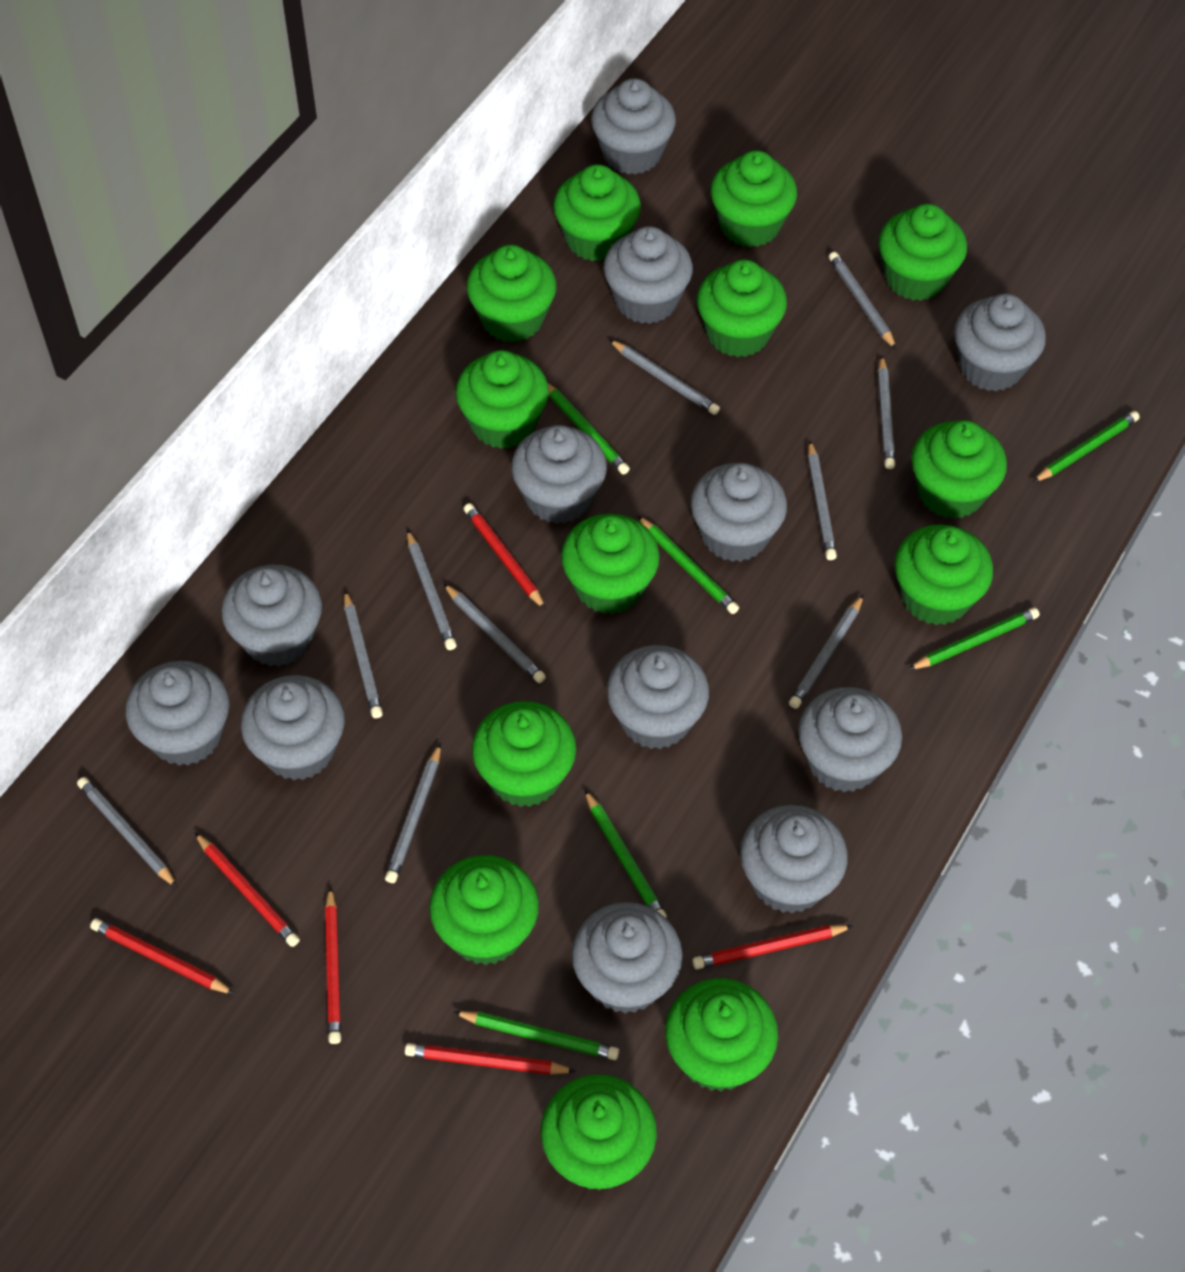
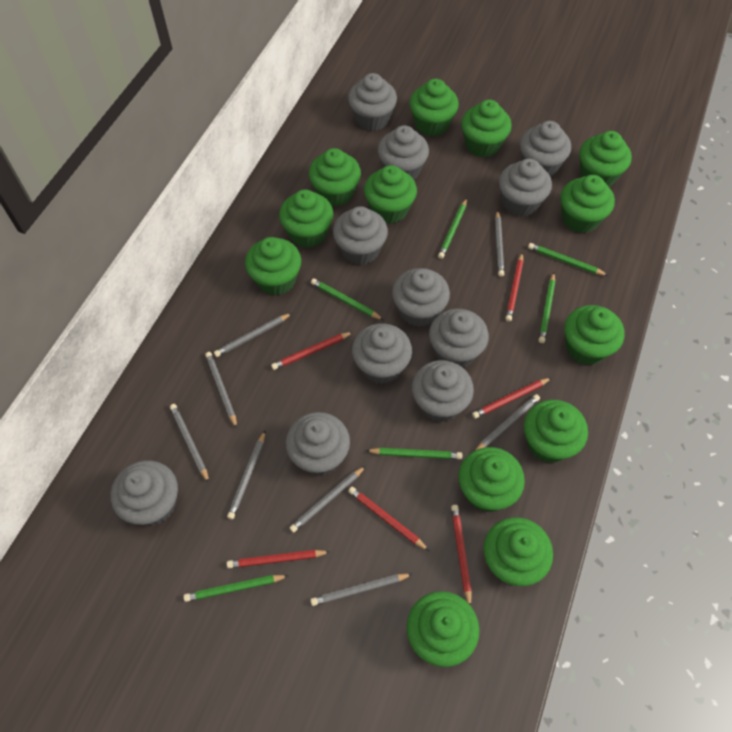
grey cupcake: [125,661,230,766] [221,565,322,667] [241,675,345,780] [511,425,607,524] [572,902,683,1014] [591,78,676,175] [604,226,693,324] [607,645,709,749] [690,463,787,562] [740,805,848,914] [798,687,902,792] [954,293,1046,391] = 12 -> [111,460,178,526] [286,412,350,476] [333,206,388,265] [348,73,397,131] [352,323,412,384] [378,125,429,179] [392,268,450,327] [412,360,474,422] [429,309,489,367] [499,159,552,217] [520,121,571,176] = 11
grey pencil: [77,777,178,888] [344,590,383,718] [385,743,441,883] [407,529,457,650] [443,583,546,683] [609,340,720,415] [789,594,864,709] [808,441,837,560] [829,252,897,350] [878,355,895,469] = 10 -> [170,404,209,483] [205,352,237,428] [214,313,292,357] [227,430,266,520] [289,466,366,533] [310,573,412,606] [475,394,540,450] [495,210,504,277] = 8

